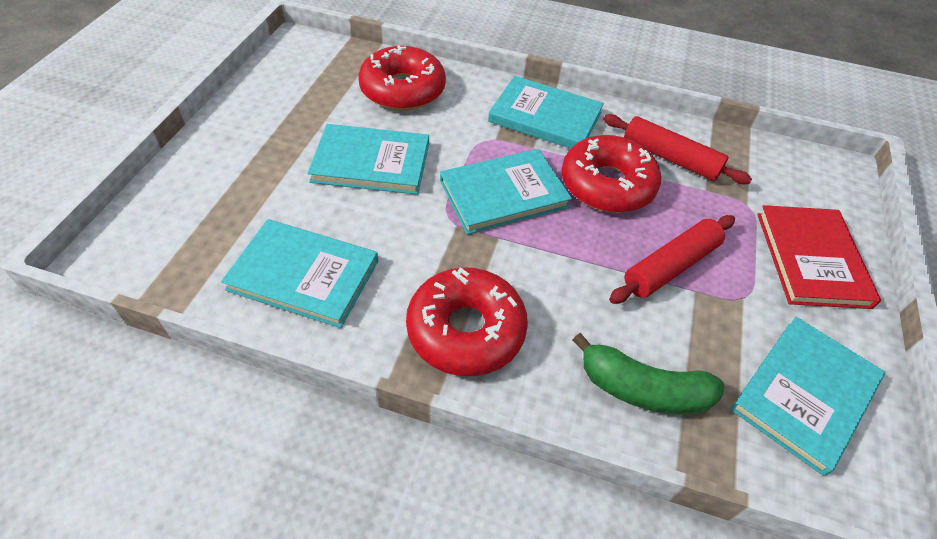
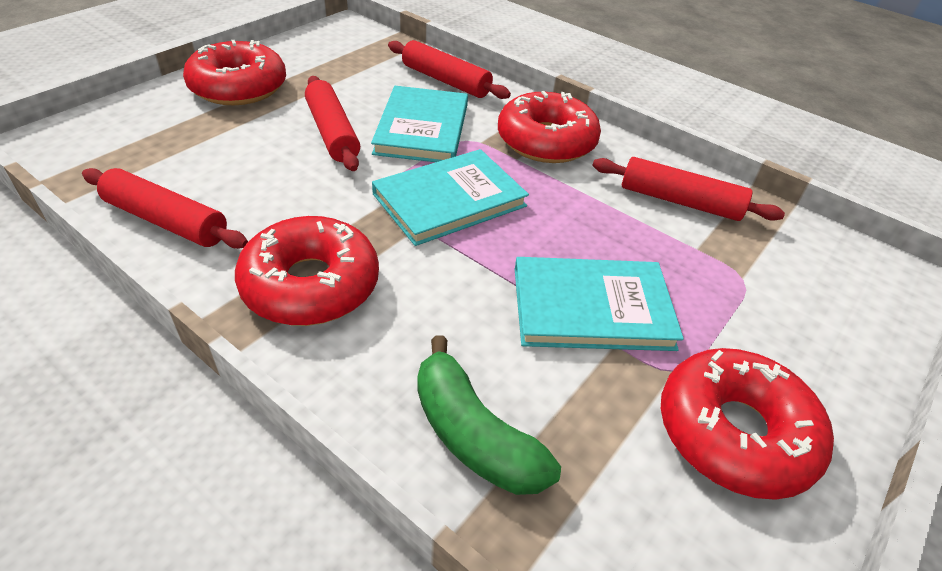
red book: [757,205,881,309] = 1 -> none = 0
red donut: [358,45,446,110] [406,267,528,376] [562,135,661,213] = 3 -> [183,40,286,105] [235,216,379,326] [498,91,601,163] [661,348,834,500] = 4
red rolling pin: [603,114,752,184] [609,215,735,304] = 2 -> [82,168,248,249] [305,76,360,171] [388,40,511,99] [592,157,785,221] = 4
turquoise book: [221,219,378,328] [307,124,429,195] [440,149,572,235] [488,76,604,149] [731,317,885,476] = 5 -> [371,86,468,162] [372,149,529,246] [515,257,684,351] = 3

